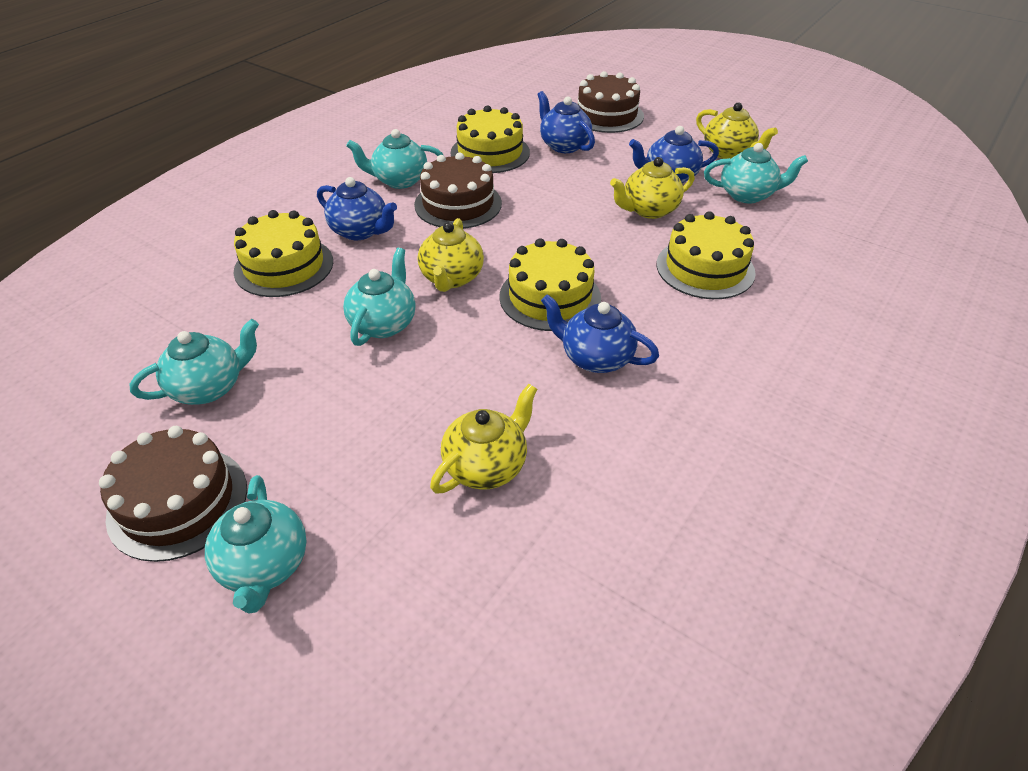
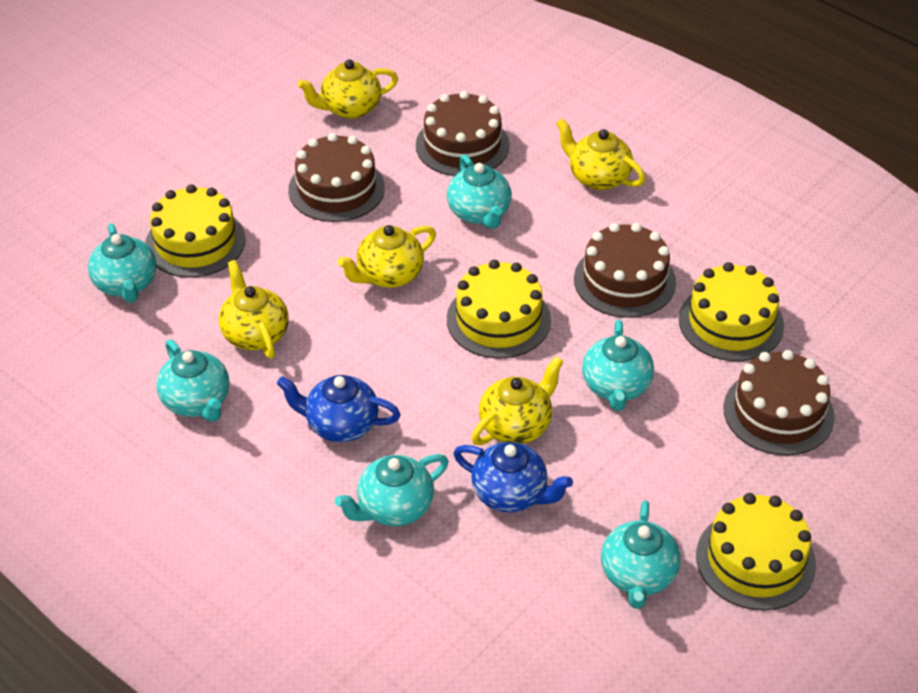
blue teapot: [317,177,397,240] [537,91,595,153] [541,294,659,373] [629,126,719,183] = 4 -> [277,375,401,442] [453,442,573,513] = 2
brown cake: [99,426,247,562] [414,152,502,229] [578,71,644,133] = 3 -> [288,133,385,222] [416,91,510,176] [574,223,676,318] [723,350,835,456] = 4
turquoise teapot: [129,319,259,405] [205,475,307,614] [343,248,416,346] [346,129,443,189] [704,143,808,203] = 5 -> [88,223,157,303] [156,339,229,422] [335,454,448,526] [447,155,511,229] [582,320,654,411] [601,500,681,609] = 6
yellow teapot: [418,218,484,292] [430,384,538,494] [610,157,695,219] [696,102,778,159] = 4 -> [219,260,289,359] [298,60,398,119] [337,225,436,288] [472,356,564,445] [556,118,646,190] = 5

